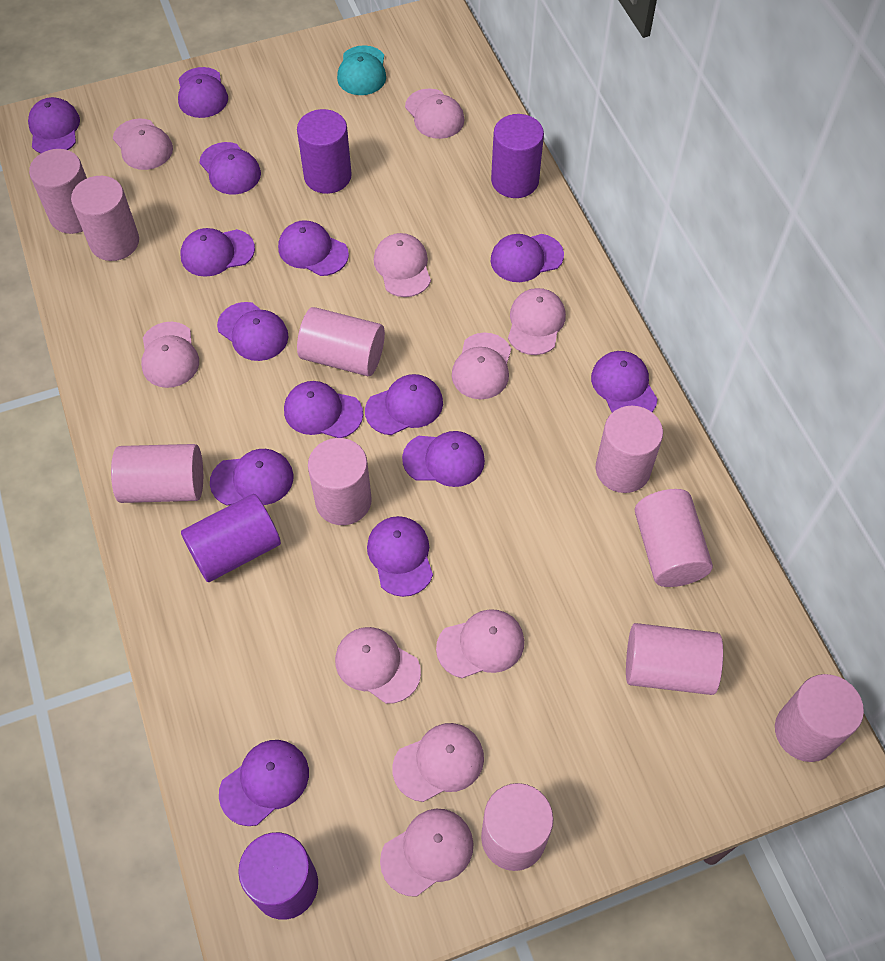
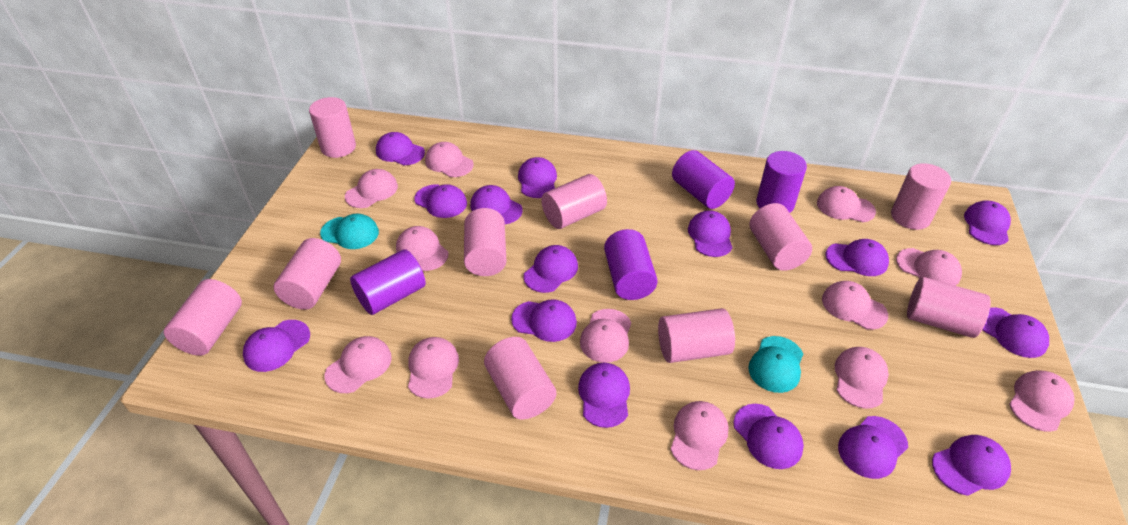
pink cap: [113,118,173,170] [141,322,199,388] [335,627,421,704] [374,233,431,297] [380,809,473,897] [392,723,484,802] [405,89,464,139] [436,609,524,678] [452,333,511,399] [508,288,566,355] = 10 -> [324,336,392,393] [345,169,398,208] [396,226,448,271] [408,337,459,399] [425,142,474,177] [580,309,631,363] [670,401,728,470] [817,186,876,222] [822,281,888,330] [835,347,889,409] [896,248,962,286] [1009,370,1074,432] = 12
purple cap: [28,97,80,154] [178,67,228,118] [180,228,255,277] [199,142,261,195] [210,449,293,506] [217,302,288,361] [219,740,309,826] [278,220,349,276] [284,381,363,438] [365,374,443,435] [367,516,433,597] [402,431,485,487] [491,234,564,282] [591,351,658,413] = 14 -> [243,320,310,372] [376,132,425,166] [414,184,467,218] [470,185,523,224] [511,299,577,342] [518,157,557,198] [524,245,578,293] [578,363,630,428] [688,210,732,257] [733,404,804,469] [826,239,889,276] [838,416,908,479] [932,435,1011,496] [964,200,1011,245] [982,307,1049,358] = 15
turquoise cap: [337,45,386,95] = 1 -> [320,214,379,249] [748,336,803,393] = 2

